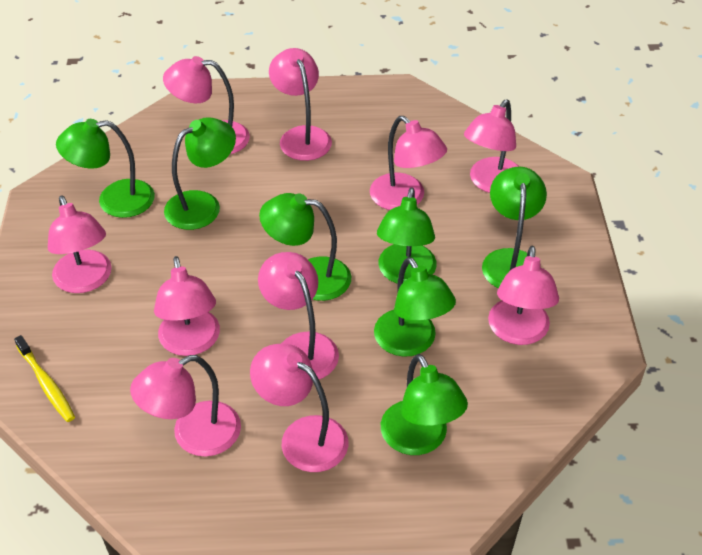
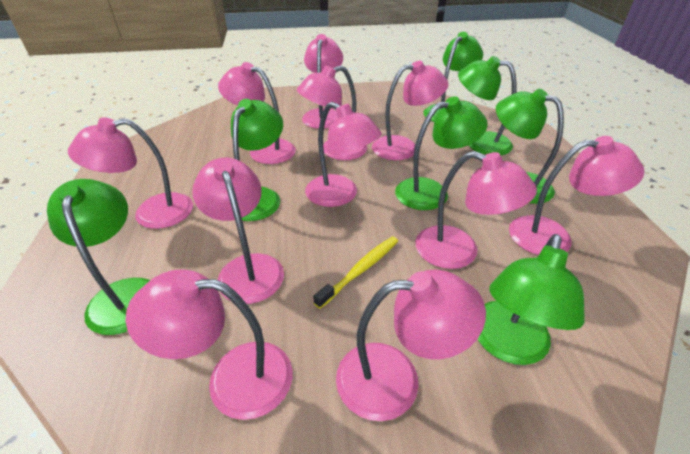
pink lamp: [48,195,112,293] [130,355,241,457] [154,256,220,356] [163,56,250,154] [250,344,349,472] [258,252,339,379] [269,48,332,161] [370,116,447,210] [464,100,520,193] [488,246,559,345] = 10 -> [68,117,193,229] [126,269,292,420] [192,157,284,304] [218,62,296,164] [297,65,367,160] [302,34,343,129] [305,102,382,207] [336,269,486,421] [372,61,449,160] [416,151,537,269] [509,136,645,255] = 11

